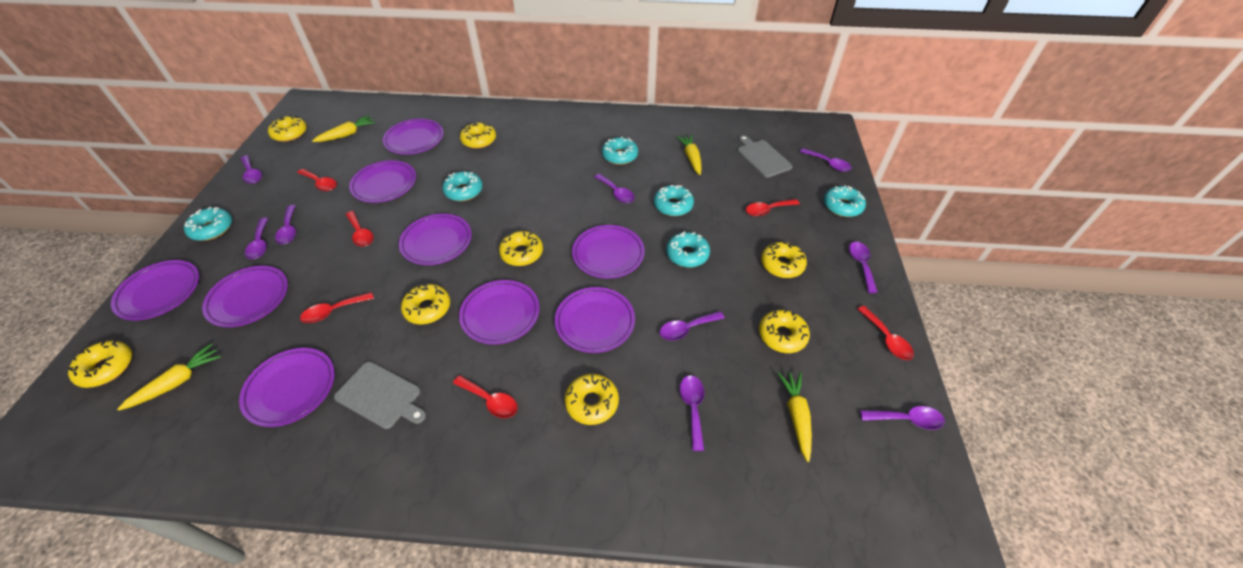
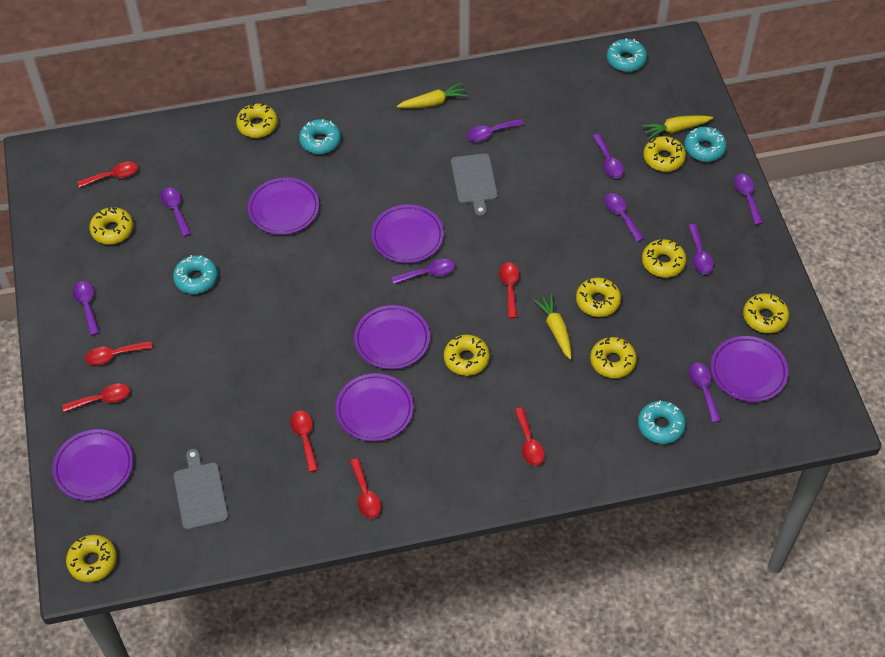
purple plate: [111,260,199,320] [202,266,288,327] [239,348,335,427] [349,160,416,203] [383,119,444,155] [399,214,472,265] [459,280,540,344] [555,287,635,353] [572,225,645,279] = 9 -> [52,429,133,501] [248,178,319,235] [335,373,414,442] [354,305,430,369] [371,204,444,263] [711,336,788,402] = 6
red spoon: [297,169,337,191] [300,292,374,323] [345,211,373,247] [453,375,518,418] [746,199,800,216] [858,306,914,360] = 6 -> [62,384,130,412] [77,162,138,188] [85,341,152,365] [290,410,318,472] [350,458,381,518] [499,262,519,318] [515,407,545,466] = 7
turquoise donut: [184,207,232,241] [442,171,483,201] [602,137,638,165] [654,185,694,216] [666,231,710,267] [824,185,866,217] = 6 -> [173,255,218,294] [299,119,341,154] [607,38,647,72] [638,401,686,444] [684,127,727,162] = 5
yellow carrot: [117,344,221,411] [312,115,376,142] [676,134,702,175] [778,372,812,462] = 4 -> [397,83,467,108] [533,294,572,360] [642,115,713,139] = 3
yellow donut: [67,341,132,388] [268,116,307,142] [401,284,450,324] [460,122,496,149] [499,231,543,266] [565,374,619,425] [759,310,810,353] [761,242,807,278] = 8 -> [66,535,117,582] [89,207,133,244] [236,103,278,138] [444,335,490,376] [576,278,621,317] [590,337,637,378] [642,239,686,278] [643,136,686,172] [743,293,789,333] = 9

